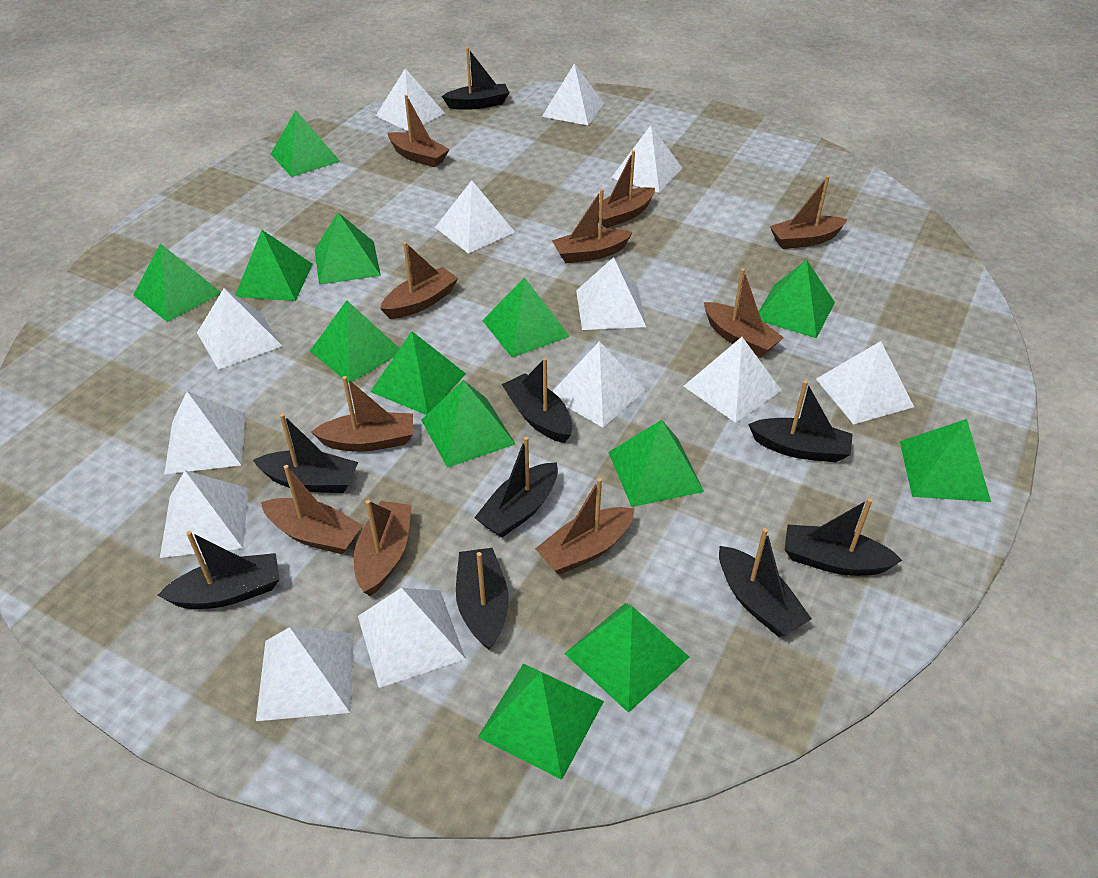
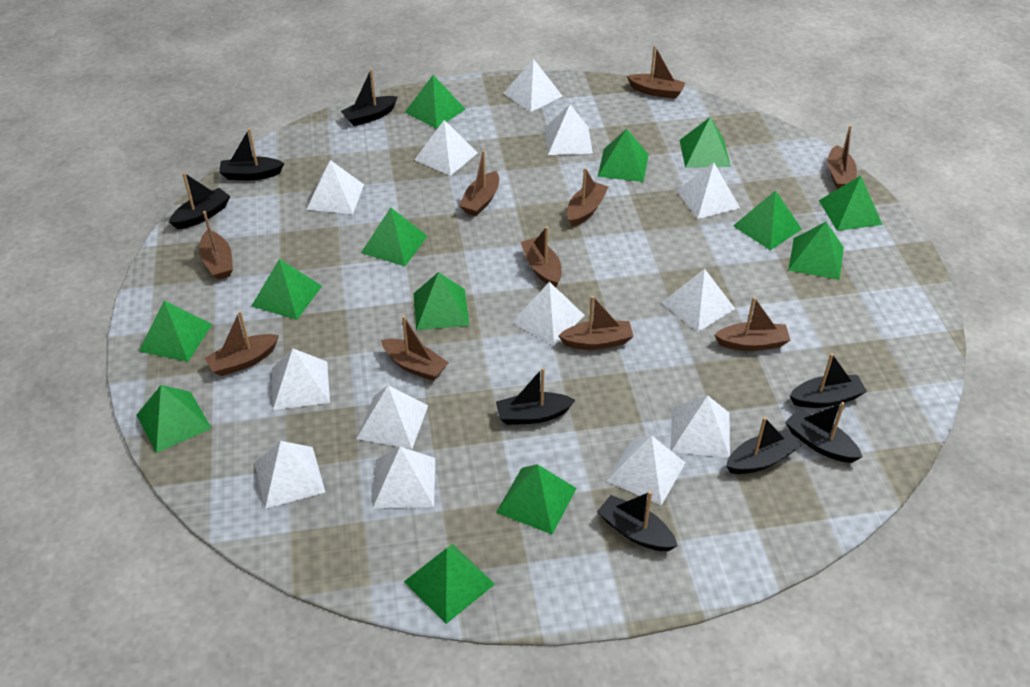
black boat: [158,531,280,609] [253,413,358,493] [442,47,510,110] [456,548,509,650] [474,437,558,538] [502,358,572,443] [719,528,812,637] [748,380,853,463] [785,498,902,576] = 9 -> [169,172,230,229] [219,128,284,180] [341,69,398,126] [496,367,575,425] [597,491,678,551] [726,417,801,474] [785,402,863,463] [790,353,867,408] = 8

